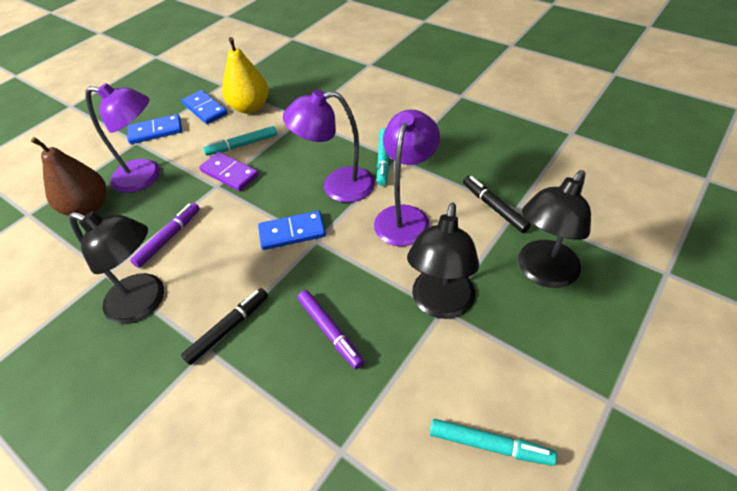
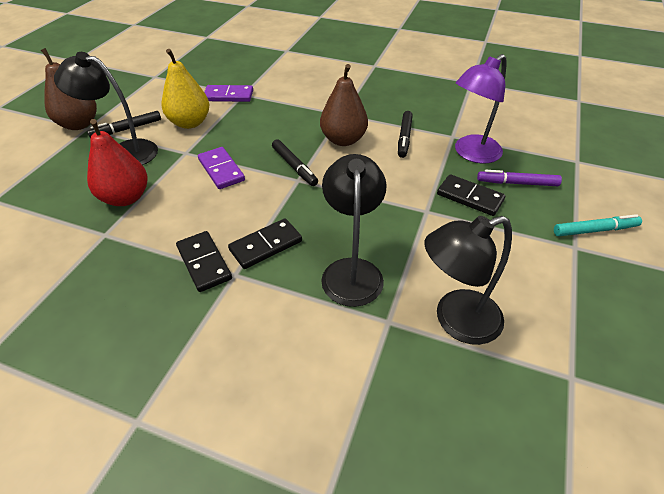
black domino: none = 0 -> [176,231,232,292] [228,218,302,269] [437,174,505,216] = 3
black marker: [181,288,268,365] [463,176,531,233] = 2 -> [87,111,161,138] [272,139,318,186] [398,111,413,158] = 3
blue domino: [127,114,182,144] [182,90,227,124] [258,211,326,250] = 3 -> none = 0
brown pear: [31,137,107,216] = 1 -> [41,48,97,130] [320,64,368,146] = 2
purple domino: [199,152,259,191] = 1 -> [198,147,245,189] [204,85,253,102] = 2
purple lamp: [85,83,160,193] [283,90,375,203] [374,110,440,246] = 3 -> [455,54,507,164] = 1
purple marker: [130,203,200,268] [297,290,364,369] = 2 -> [477,170,562,186] = 1
red pear: none = 0 -> [87,119,148,206] = 1
turquoise marker: [203,126,277,156] [377,128,389,186] [430,419,557,466] = 3 -> [554,214,642,236] = 1

